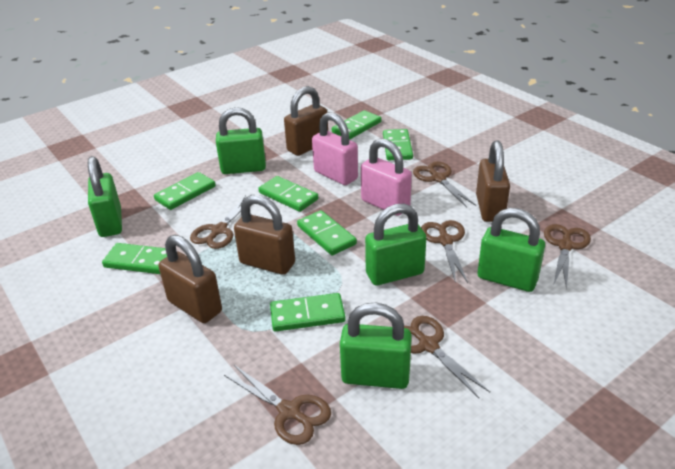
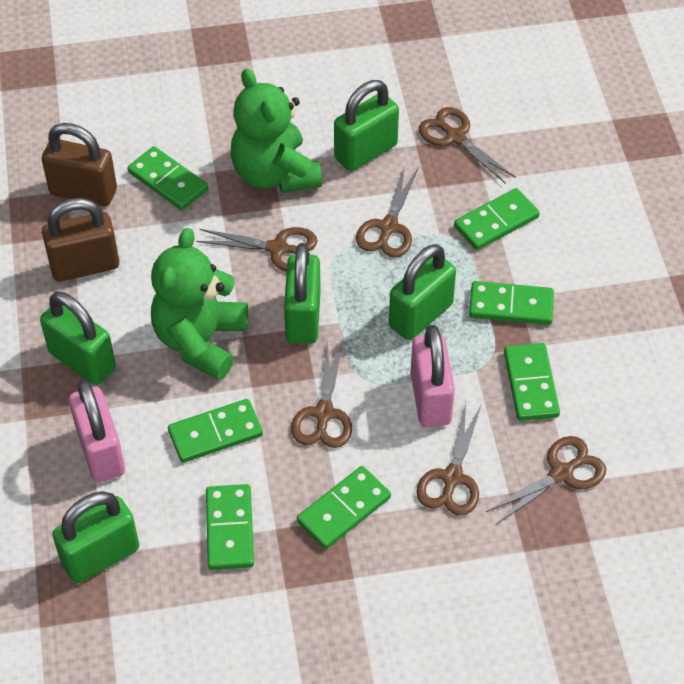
brown padlock: [159,235,222,323] [234,195,295,275] [284,86,328,156] [476,141,510,222] = 4 -> [42,123,117,206] [42,198,120,282] = 2
green teddy bear: none = 0 -> [151,228,248,380] [231,68,322,193] = 2

